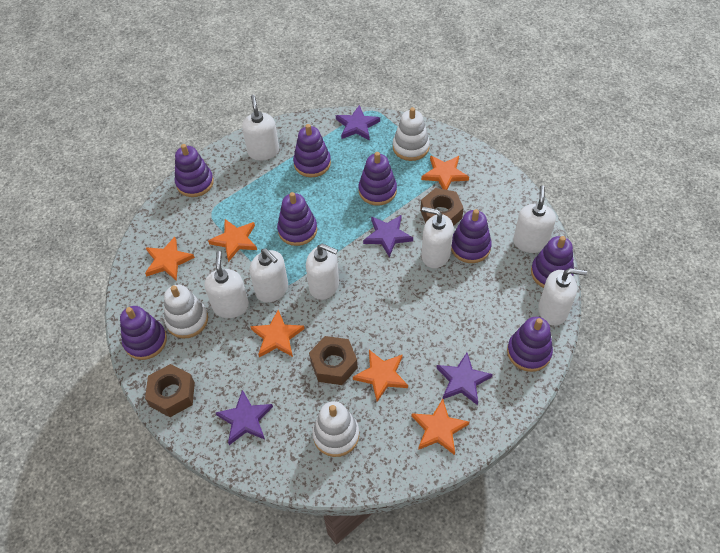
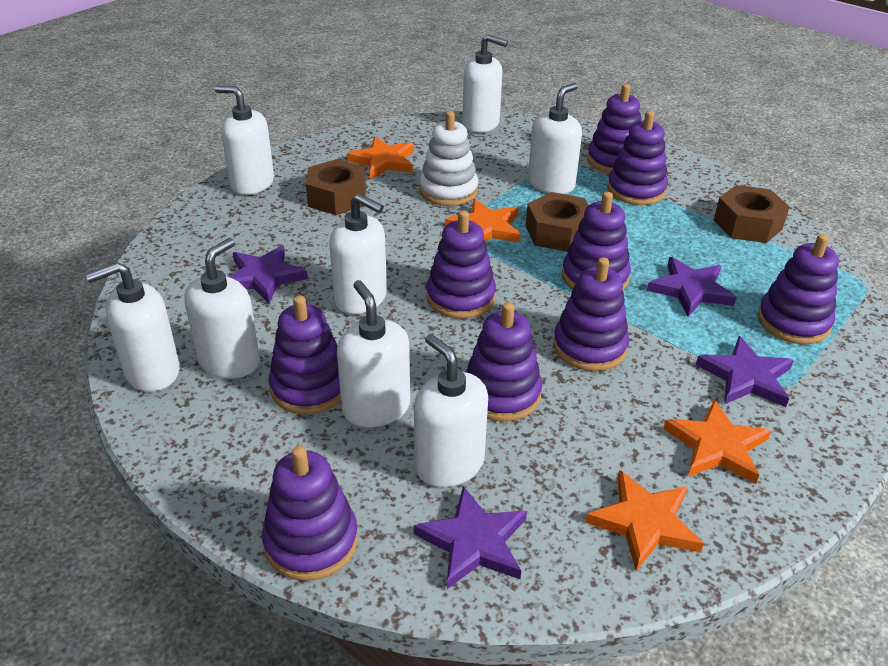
orange star: [145,237,195,281] [208,219,257,262] [250,310,304,357] [353,350,408,402] [412,399,469,455] [421,155,469,190] = 6 -> [347,137,414,179] [445,199,521,243] [585,470,704,571] [664,399,771,484] = 4
purple stacking toy: [120,306,167,360] [175,144,214,197] [277,192,317,246] [293,124,331,177] [359,152,397,206] [451,209,492,263] [507,317,553,372] [531,236,574,288] = 8 -> [262,446,358,581] [268,295,341,415] [426,210,496,319] [466,302,542,422] [553,257,629,371] [562,192,631,291] [587,84,641,174] [607,111,668,205] [758,234,839,344] = 9
white soap dispenser: [204,251,249,318] [242,95,279,161] [250,249,288,303] [306,244,339,300] [421,207,454,268] [513,185,556,253] [538,268,587,326] = 7 -> [85,262,180,392] [184,238,260,378] [215,86,274,195] [329,193,387,314] [337,280,410,427] [414,334,488,487] [462,34,508,133] [528,83,582,194] = 8
white stacking toy: [164,285,208,338] [312,401,359,457] [393,107,430,161] = 3 -> [419,111,478,206] = 1

